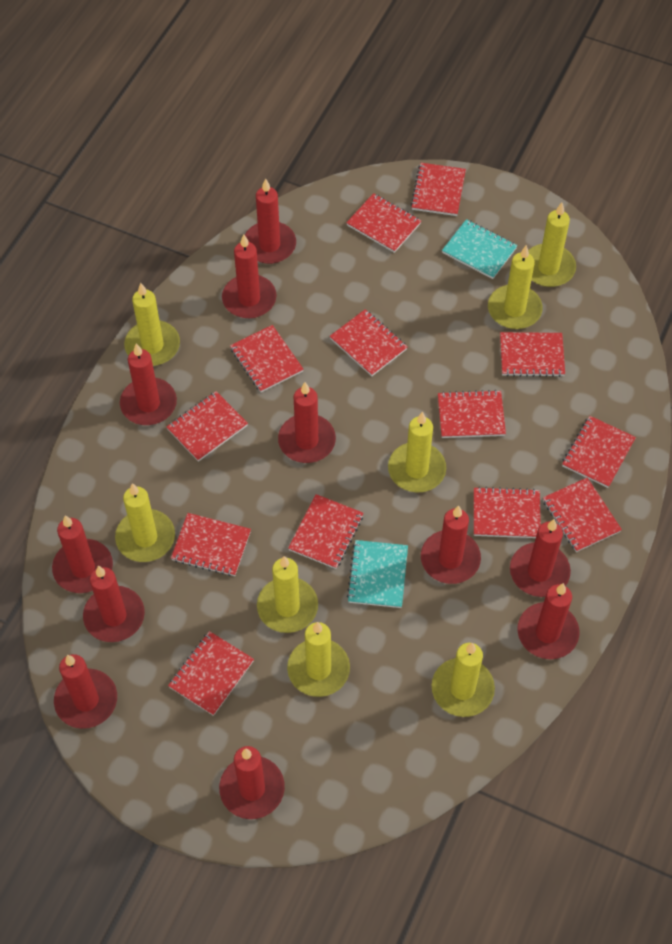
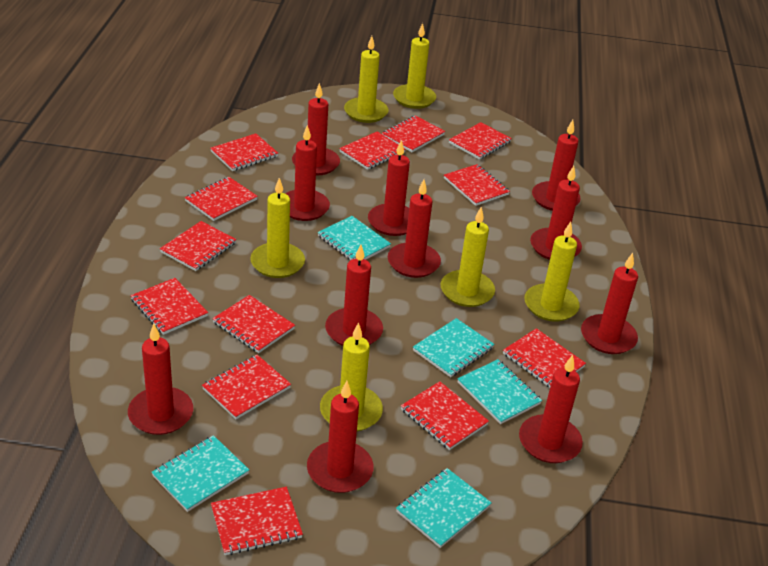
turquoise notebook: [347,540,408,608] [442,219,517,279] = 2 -> [151,435,249,512] [317,216,391,260] [396,468,492,548] [413,318,494,377] [457,359,542,424] = 5
yellow candle: [115,483,175,562] [124,283,180,366] [257,556,318,633] [287,622,350,697] [388,412,446,493] [431,643,495,717] [488,245,543,329] [528,203,576,287] = 8 -> [250,178,305,278] [320,322,383,431] [344,36,388,123] [393,23,436,109] [441,207,495,307] [524,222,579,322] = 6

